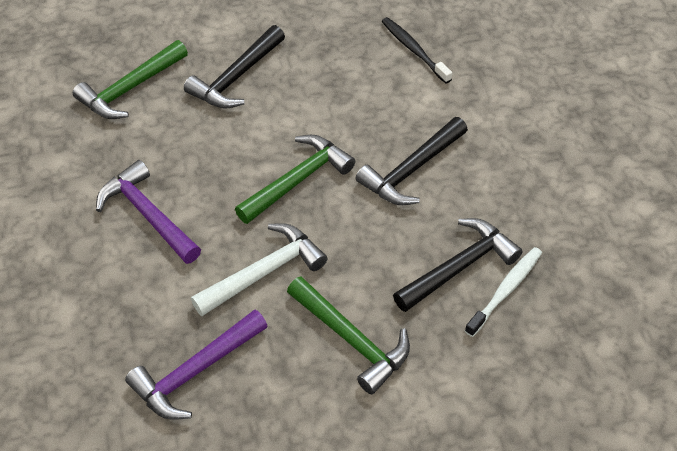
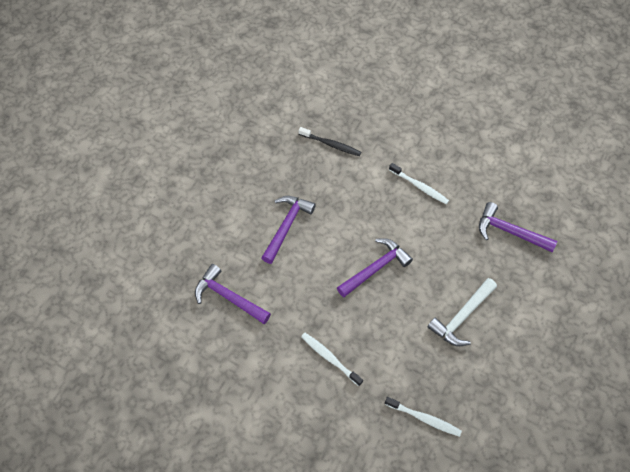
black hammer: [184,25,285,109] [356,117,468,205] [393,218,523,312] = 3 -> none = 0
green hammer: [73,40,188,119] [235,135,355,224] [287,276,410,394] = 3 -> none = 0
purple hammer: [96,160,201,264] [125,309,268,420] = 2 -> [195,264,271,324] [261,196,316,264] [337,238,413,297] [479,202,557,252] = 4
white toothbrush: [465,247,542,337] = 1 -> [301,333,363,386] [385,397,462,437] [389,163,449,204] = 3

